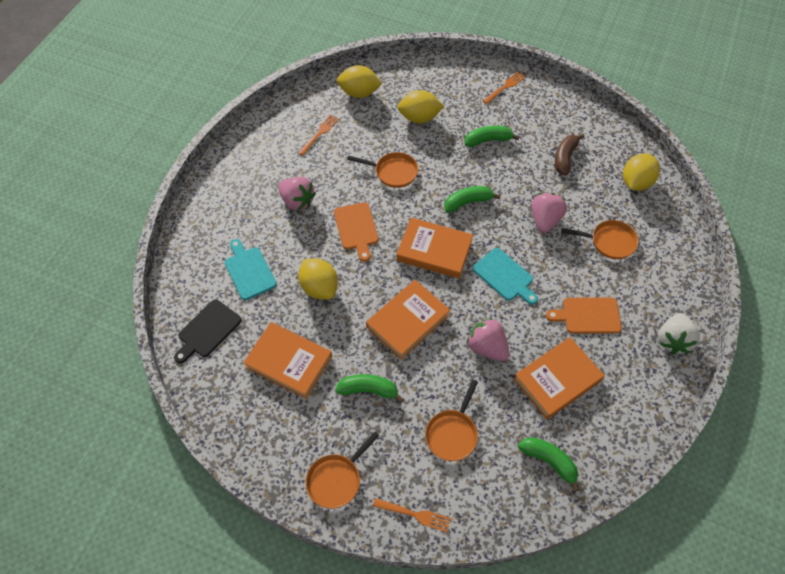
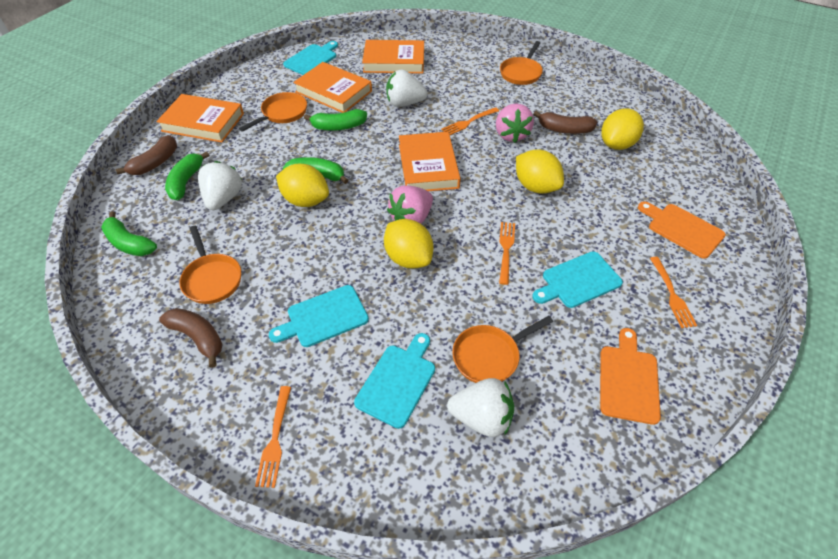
black cutting board: [174,299,241,363] = 1 -> none = 0
brown banana: [555,134,585,176] = 1 -> [116,135,177,175] [159,308,223,368] [533,111,597,134] = 3
orange fork: [298,114,339,155] [373,498,451,532] [483,72,526,104] = 3 -> [255,386,291,488] [441,107,499,135] [499,222,515,285] [650,257,697,328] = 4
pink strawberry: [278,177,316,211] [467,318,509,361] [532,193,567,233] = 3 -> [387,185,433,224] [496,103,534,143] = 2
turquoise cutting board: [224,239,277,300] [473,248,538,305] = 2 -> [269,285,369,347] [283,41,338,75] [354,333,435,429] [532,251,623,308] = 4
white strawberry: [658,313,700,354] = 1 -> [198,161,242,210] [386,70,427,107] [447,378,514,437] = 3

